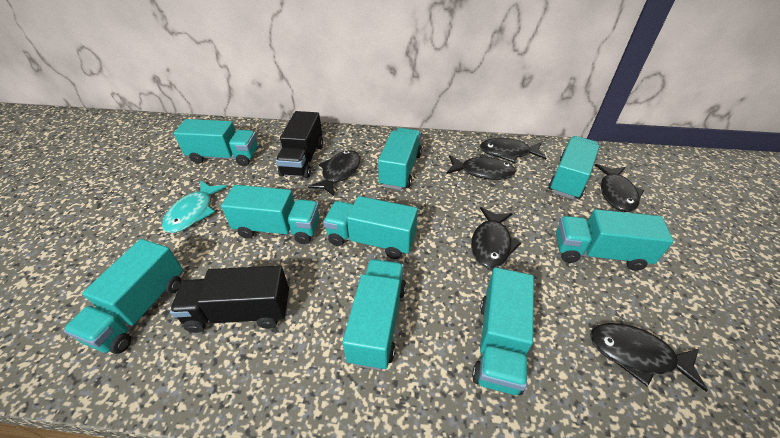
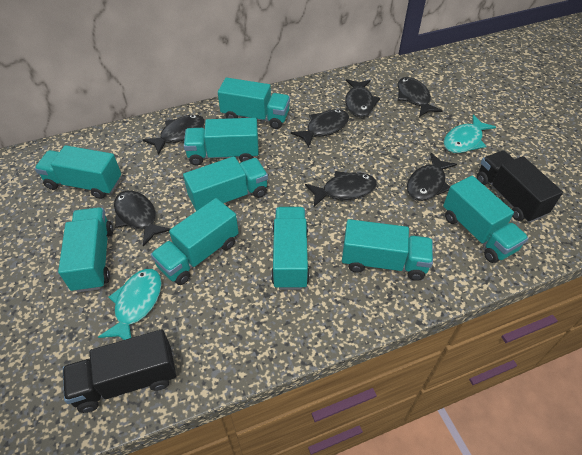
black fish: [308,150,361,196] [447,154,516,180] [471,207,521,268] [480,138,547,163] [590,323,708,392] [595,164,644,212] = 6 -> [114,191,170,246] [143,114,205,155] [291,109,349,148] [305,171,377,207] [345,79,380,117] [397,77,443,117] [407,153,457,201] = 7
turquoise fish: [162,180,227,233] = 1 -> [98,269,162,340] [444,114,496,153] = 2

